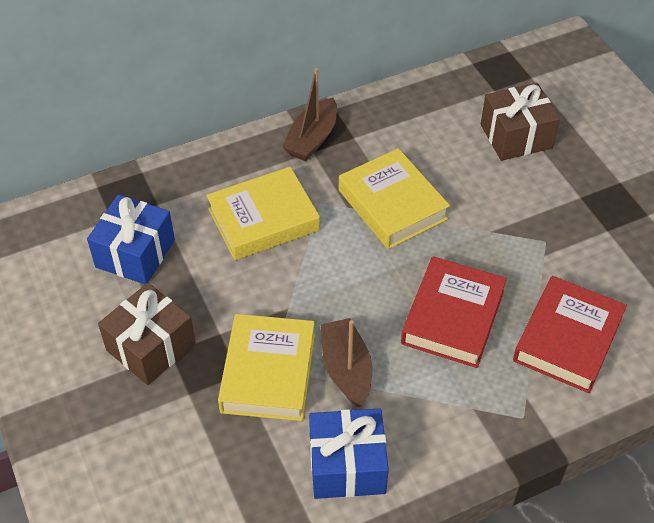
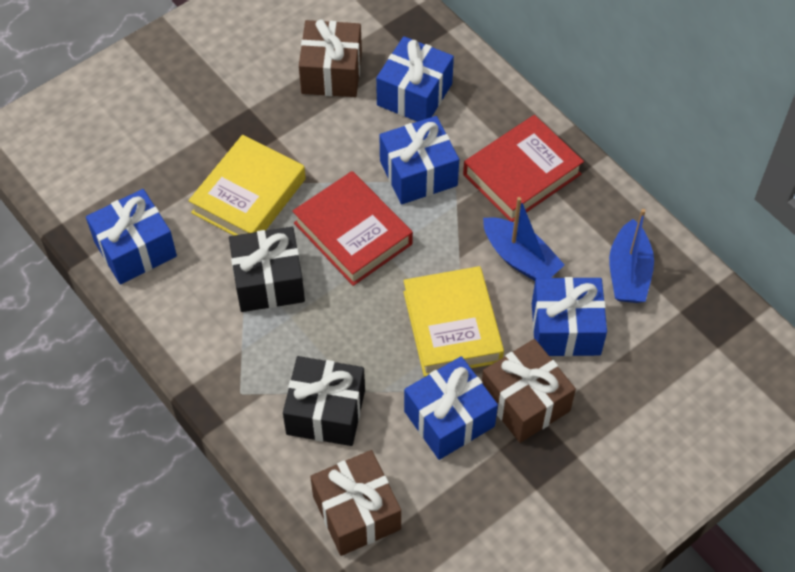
black gift: none = 0 -> [229,227,305,312] [283,356,365,446] = 2
blue boat: none = 0 -> [483,197,565,281] [609,209,654,303] = 2
blue gift: [87,195,175,284] [309,408,389,499] = 2 -> [86,189,177,285] [376,36,454,122] [379,116,459,204] [404,356,498,460] [532,277,607,357] = 5
brown boat: [282,68,337,161] [320,318,372,407] = 2 -> none = 0
brown gift: [98,283,196,385] [481,83,560,161] = 2 -> [299,19,362,97] [310,450,401,556] [482,339,576,443] = 3
yellow book: [206,167,320,260] [218,314,315,421] [339,148,450,249] = 3 -> [188,135,306,236] [403,266,504,377] = 2

